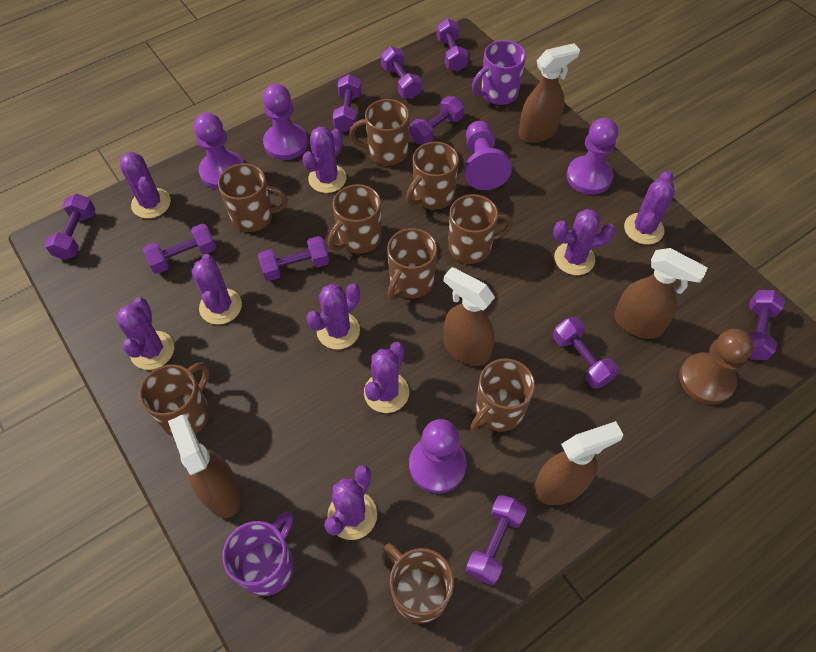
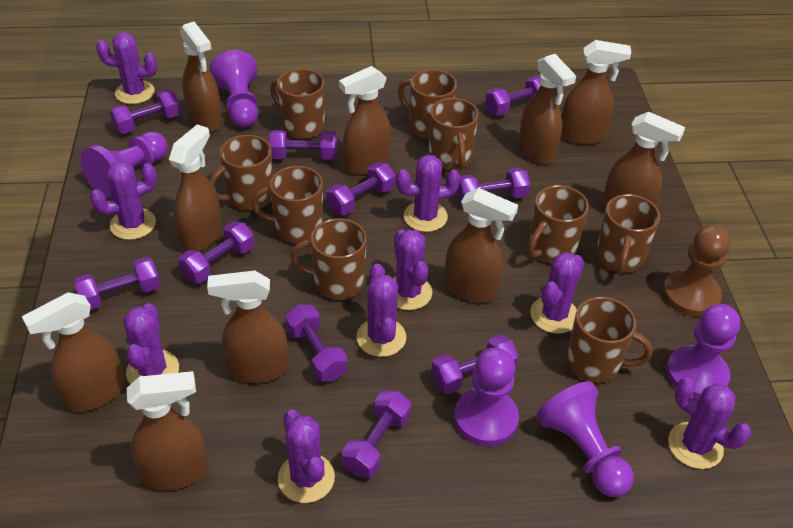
brown spray bottle: [168,415,242,518] [444,267,495,366] [519,43,580,143] [533,421,624,505] [614,248,708,339] = 5 -> [22,292,125,412] [127,371,208,490] [169,124,222,252] [180,22,222,132] [207,271,288,383] [339,66,391,175] [445,188,518,303] [519,54,576,164] [561,40,631,145] [602,112,685,209] = 10
purple mug: [222,512,294,596] [472,40,526,105] = 2 -> none = 0

